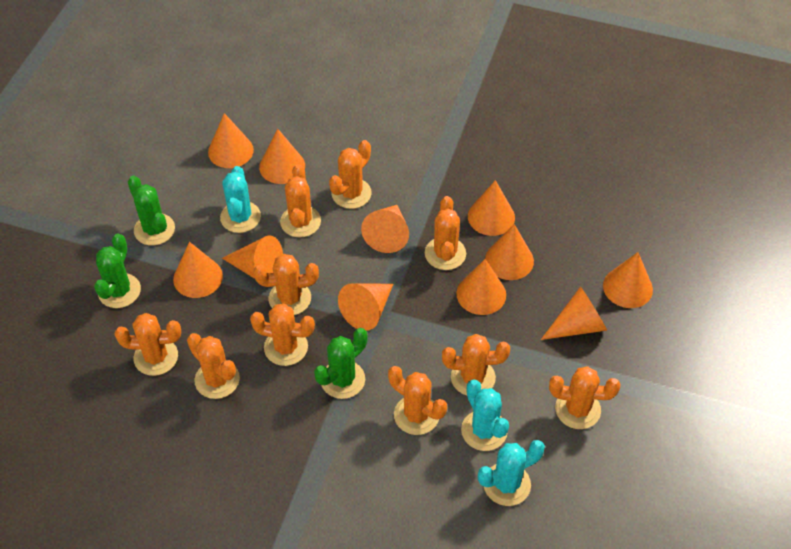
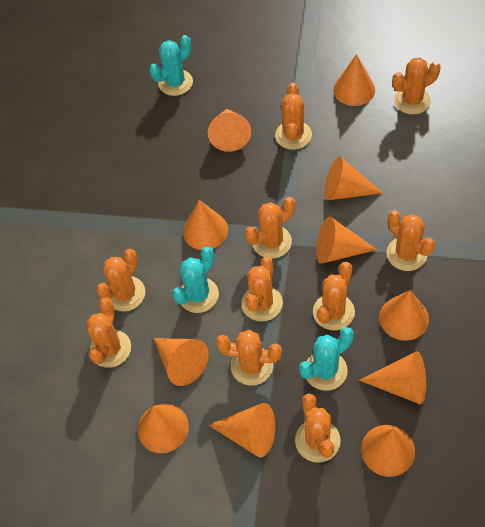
green cactus: [94,233,141,308] [128,176,175,246] [314,328,368,399] = 3 -> none = 0

